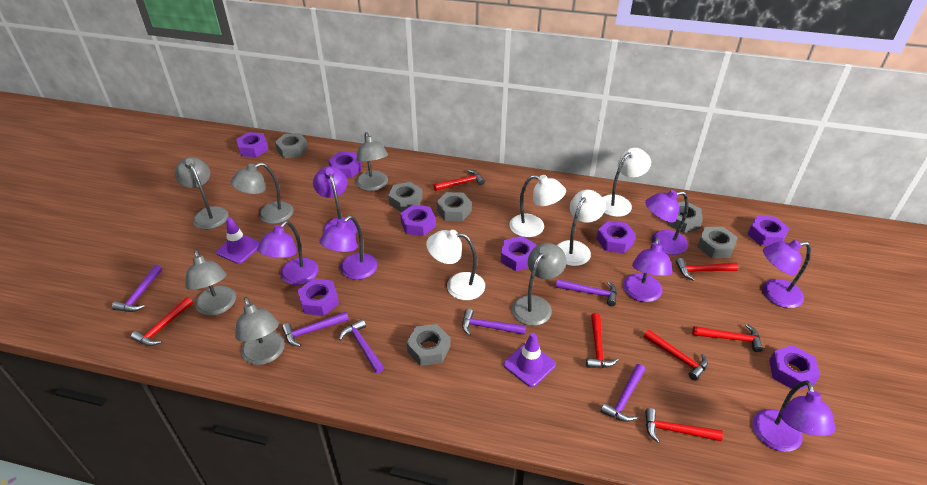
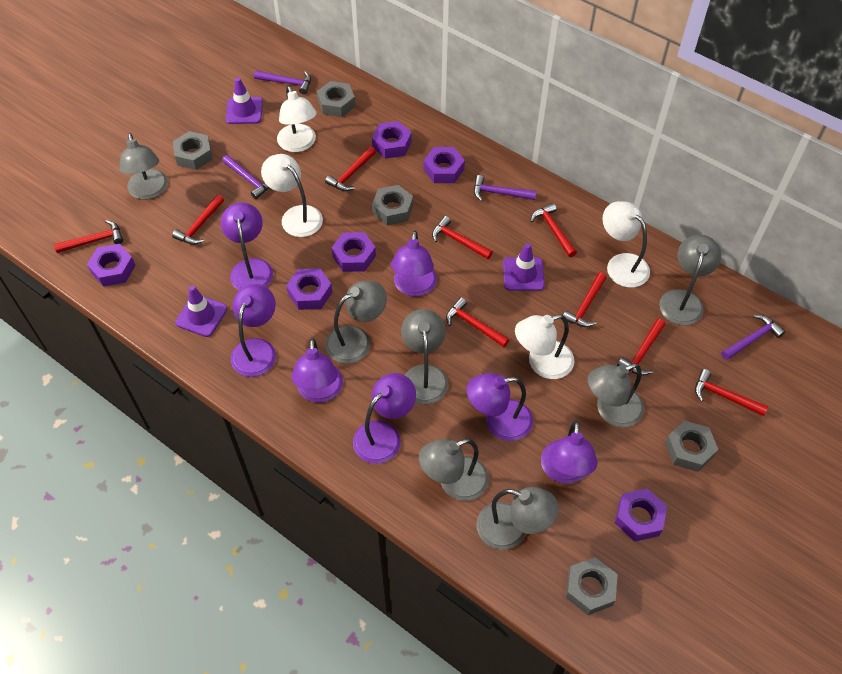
grey lamp: [175,157,229,229] [185,250,236,316] [230,163,294,224] [235,297,285,365] [356,132,388,191] [512,243,566,326] = 6 -> [119,133,168,200] [325,281,387,364] [401,309,448,404] [419,439,489,501] [476,487,559,550] [588,363,644,427] [659,234,721,325] = 7
grey nut: [275,133,308,158] [388,182,423,212] [406,324,451,366] [437,192,472,221] [667,201,703,233] [697,227,738,258] = 6 -> [173,131,213,170] [317,81,355,117] [372,185,413,225] [566,557,618,615] [665,421,718,472] = 5
purple hammer: [112,265,162,312] [282,312,349,347] [339,319,384,373] [462,308,526,336] [556,279,617,306] [600,364,645,422] = 6 -> [222,155,269,199] [254,71,311,94] [474,175,536,202] [721,315,785,360] = 4
purple nut: [236,132,269,157] [298,278,339,316] [328,152,362,178] [400,205,436,236] [501,236,537,271] [596,220,636,254] [748,215,789,246] [769,345,820,390] = 8 -> [87,244,136,287] [286,268,333,310] [332,232,376,272] [372,121,412,159] [424,147,465,183] [615,488,667,542] = 6
purple traffic cone: [216,217,260,264] [504,333,556,387] = 2 -> [175,286,228,337] [226,77,263,124] [503,243,545,291] = 3
red hammer: [131,297,193,346] [433,170,485,191] [586,313,619,368] [644,330,708,381] [645,408,723,443] [676,258,738,281] [692,324,763,352] = 7 -> [54,220,123,253] [172,195,224,245] [325,146,376,191] [432,216,493,259] [446,297,509,347] [531,203,577,257] [563,272,607,327] [617,319,665,376] [695,369,768,416] = 9

